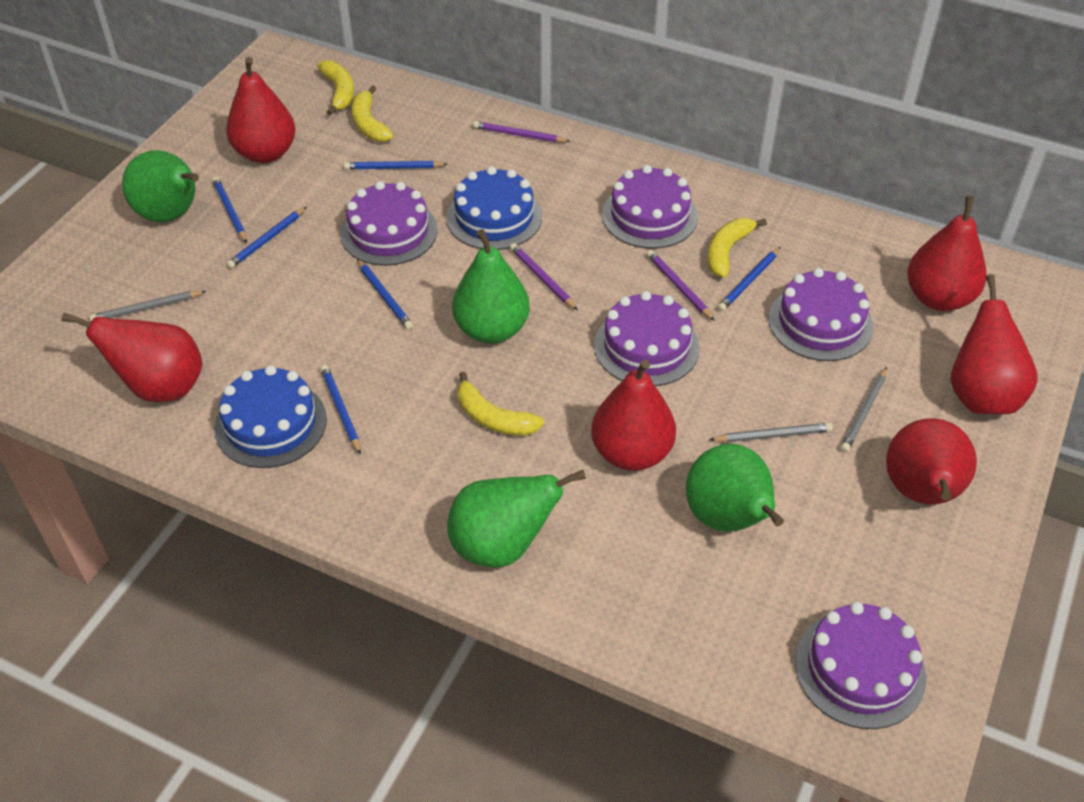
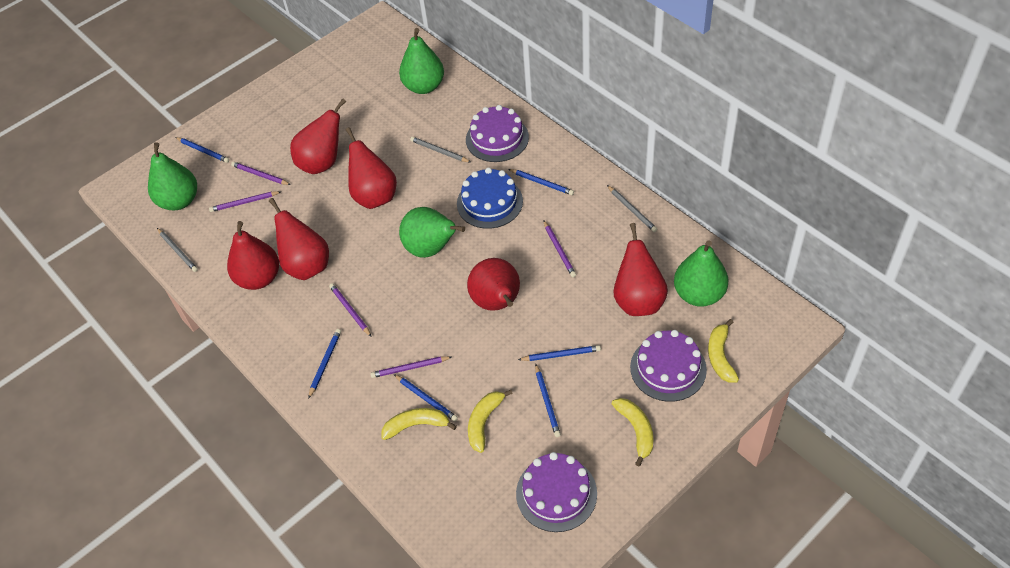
blue cake: [214,365,327,468] [446,166,542,250] = 2 -> [457,167,523,229] = 1
purple cake: [340,181,437,266] [594,291,700,386] [602,165,698,249] [769,268,874,361] [795,602,926,729] = 5 -> [466,105,529,162] [516,452,597,532] [630,330,707,402] = 3
purple pencil: [473,121,571,143] [510,243,578,310] [647,250,715,321] = 3 -> [209,191,281,212] [231,162,291,185] [329,283,371,336] [370,356,452,378] [543,220,576,277] = 5

